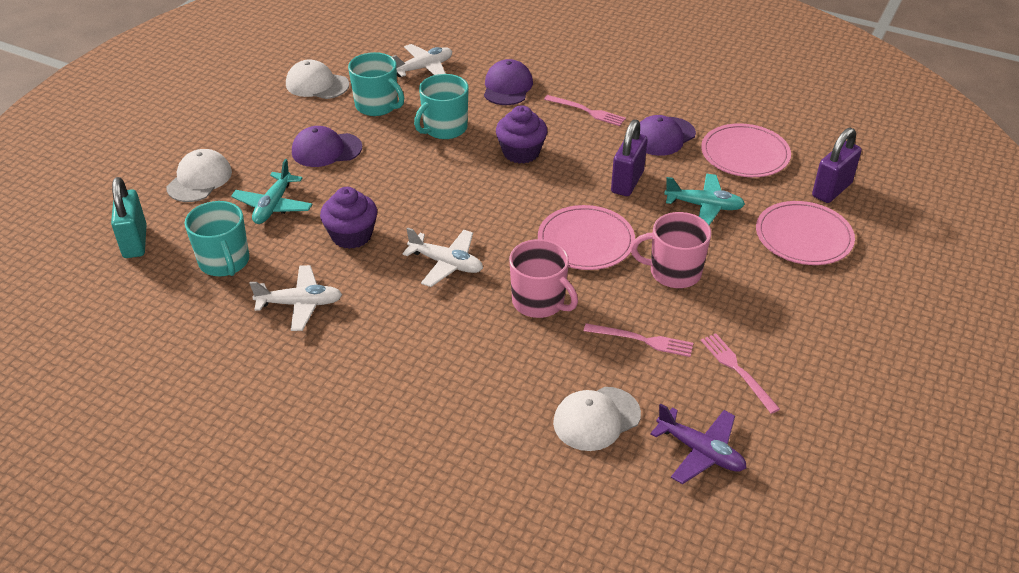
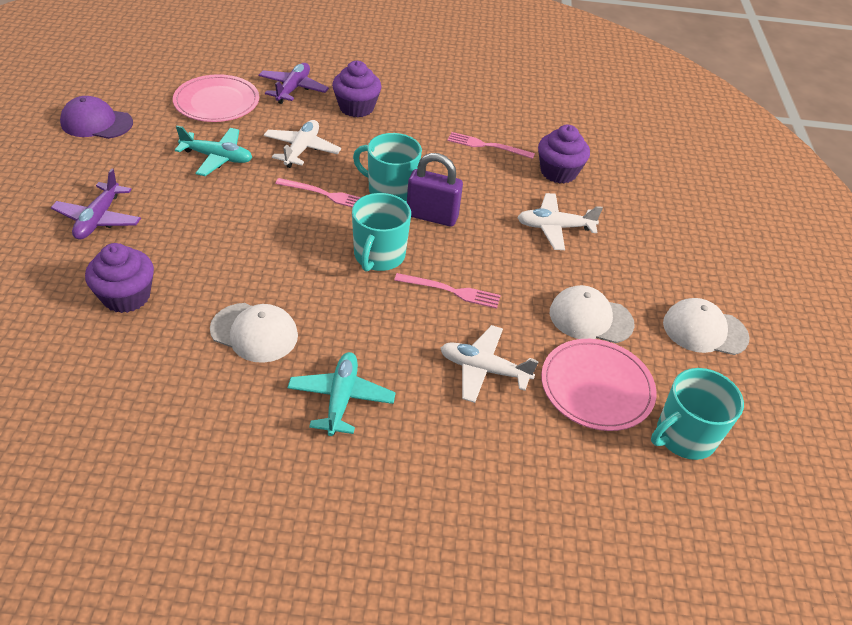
pink mug: [509,239,578,318] [631,212,711,288] = 2 -> none = 0
pink plate: [538,205,635,270] [701,123,791,177] [756,201,855,265] = 3 -> [173,74,259,122] [541,339,657,431] = 2
purple cap: [292,126,362,167] [484,59,533,105] [640,115,696,156] = 3 -> [60,96,133,139] = 1
purple cupcake: [320,187,377,249] [496,105,547,164] = 2 -> [85,243,154,313] [332,61,382,117] [538,125,590,183] = 3
purple padlock: [611,119,647,196] [812,128,862,203] = 2 -> [407,153,463,227] = 1
purple plane: [650,404,746,484] = 1 -> [51,169,141,240] [259,63,329,104] = 2
turquoise padlock: [111,177,147,258] = 1 -> none = 0

